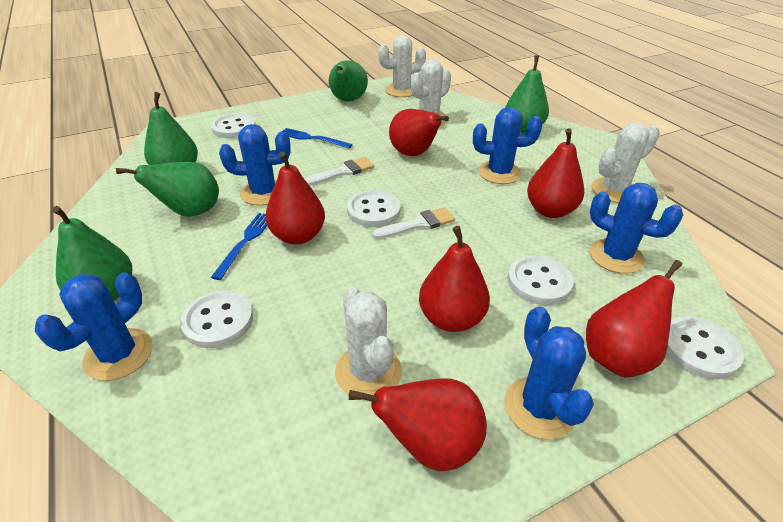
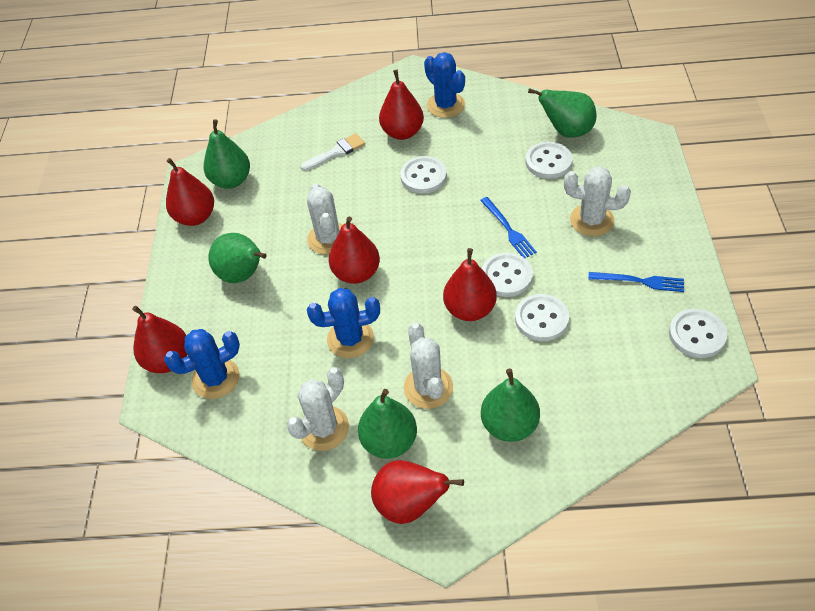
blue cactus: [35,272,153,381] [219,124,291,205] [473,107,543,184] [505,307,594,440] [589,183,683,274] = 5 -> [164,329,240,399] [307,288,380,358] [424,52,465,118] = 3
white brush: [304,157,374,186] [372,207,455,239] = 2 -> [301,133,365,171] = 1

